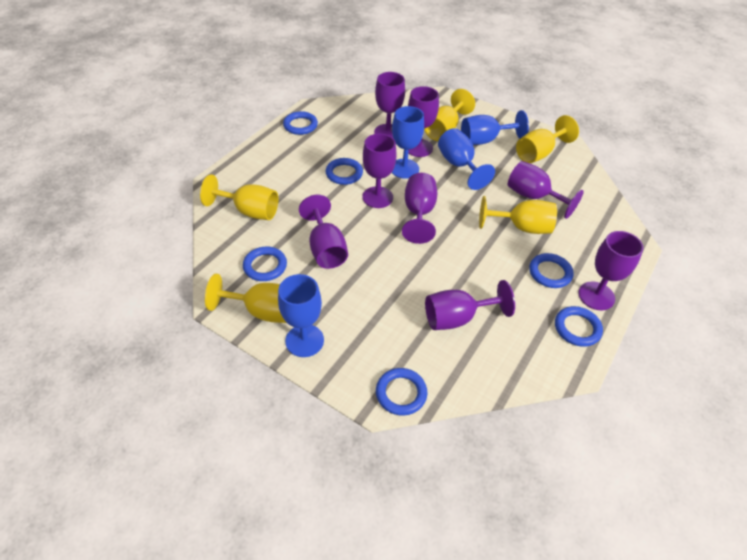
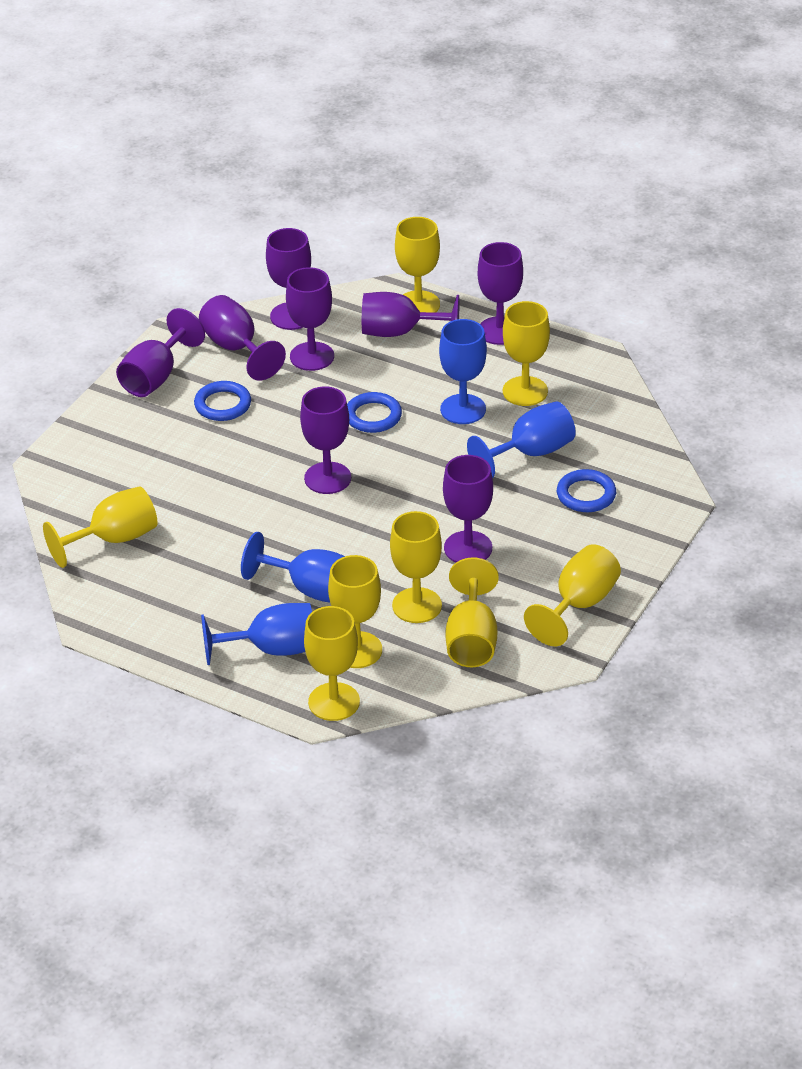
blue ring: [243,247,287,281] [283,111,318,135] [325,158,363,185] [376,368,427,416] [529,253,574,288] [555,306,603,347] = 6 -> [194,381,251,421] [347,392,402,433] [557,469,616,512] = 3
yellow goblet: [200,174,278,220] [205,274,287,323] [424,89,475,141] [479,196,557,234] [516,115,579,163] = 5 -> [43,486,157,568] [304,606,360,721] [328,555,382,668] [390,511,442,623] [395,217,440,312] [446,558,499,667] [503,301,550,406] [524,544,621,646] = 8

